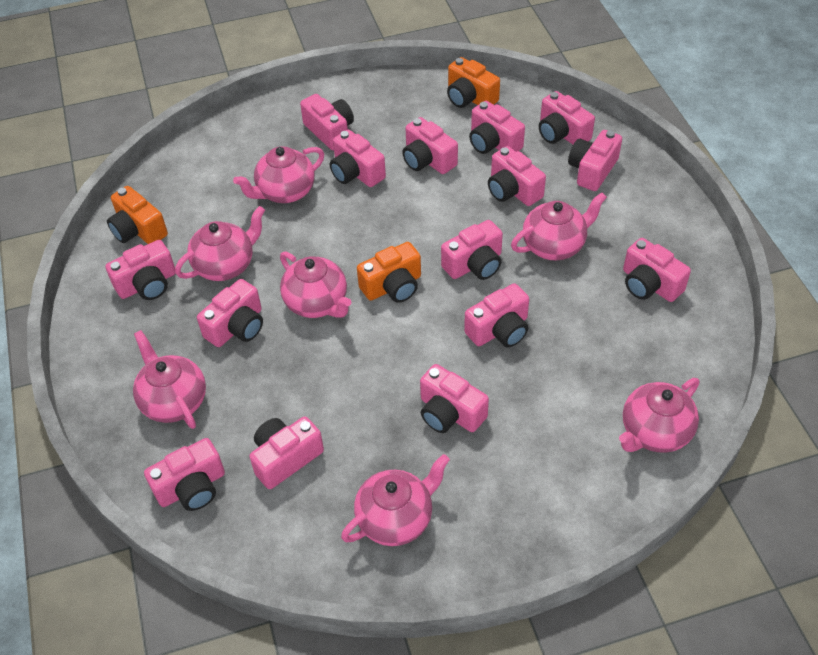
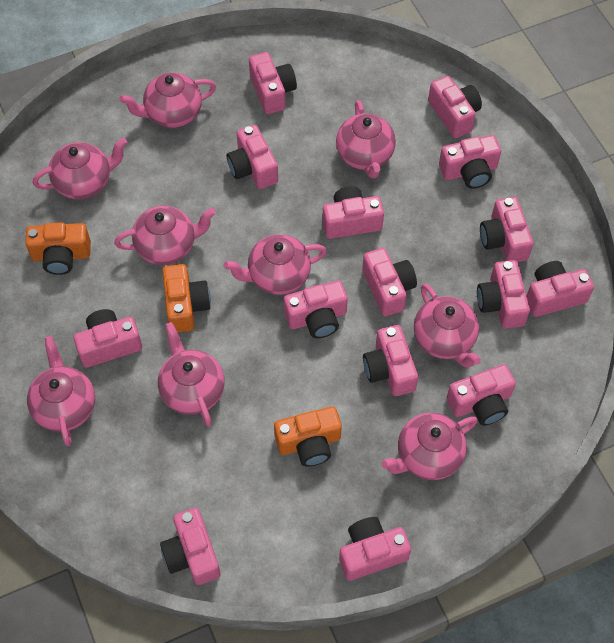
pink teapot: [133,330,206,429] [175,206,265,281] [233,146,324,203] [280,252,351,318] [341,454,450,546] [511,192,607,261] [619,378,699,453] = 7 -> [27,336,95,446] [33,138,127,200] [114,206,216,265] [119,73,216,128] [158,322,225,426] [224,234,327,295] [336,100,396,179] [381,413,478,480] [414,283,481,368] = 9

